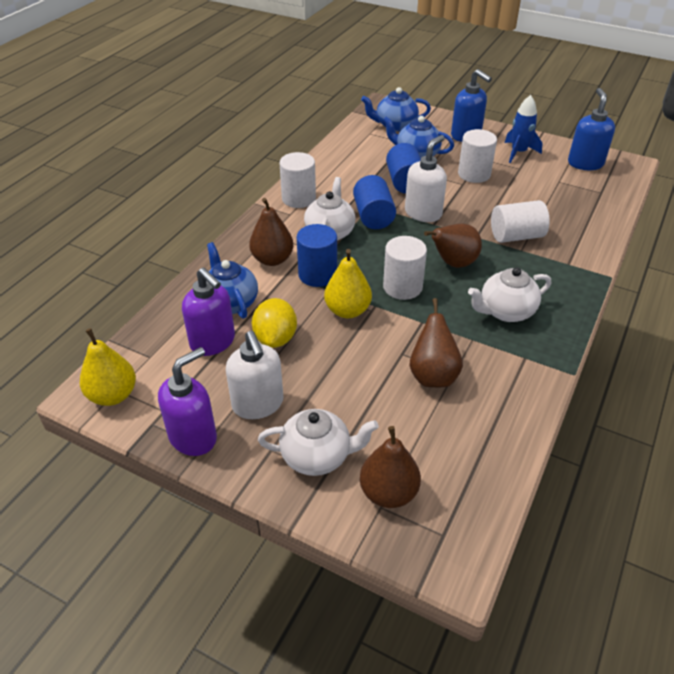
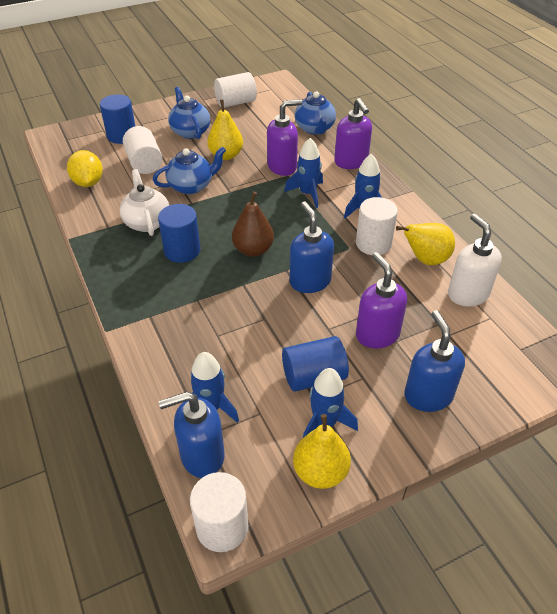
blue rocket: [505,95,543,163] = 1 -> [191,352,239,423] [284,138,323,208] [303,368,358,438] [344,154,382,219] = 4
blue soap dispenser: [451,69,492,142] [568,88,615,170] = 2 -> [158,392,225,478] [289,201,334,293] [404,310,465,412] = 3
brown pear: [249,198,294,266] [360,426,421,508] [410,298,463,387] [424,224,482,268] = 4 -> [232,192,274,257] = 1
purple soap dispenser: [158,347,217,456] [182,267,235,356] = 2 -> [267,99,302,176] [334,98,372,169] [356,252,407,349] = 3
white soap dispenser: [226,331,283,419] [405,135,447,222] = 2 -> [448,214,502,306] = 1
white teapot: [258,409,379,476] [304,177,356,241] [468,267,551,322] = 3 -> [120,169,169,236] = 1
yellow pear: [80,328,136,406] [324,249,372,318] = 2 -> [207,99,243,160] [293,414,351,489] [396,223,455,265] = 3

